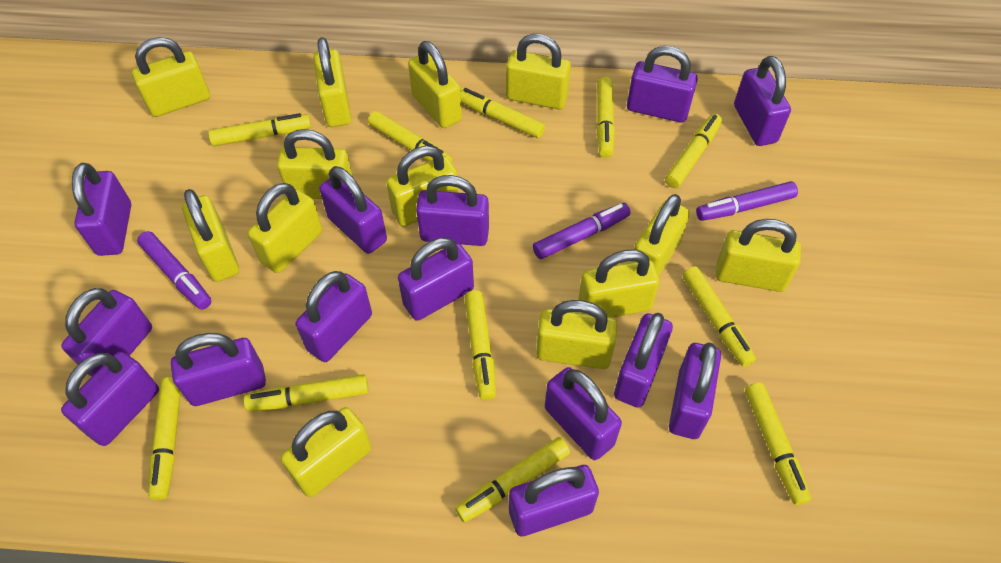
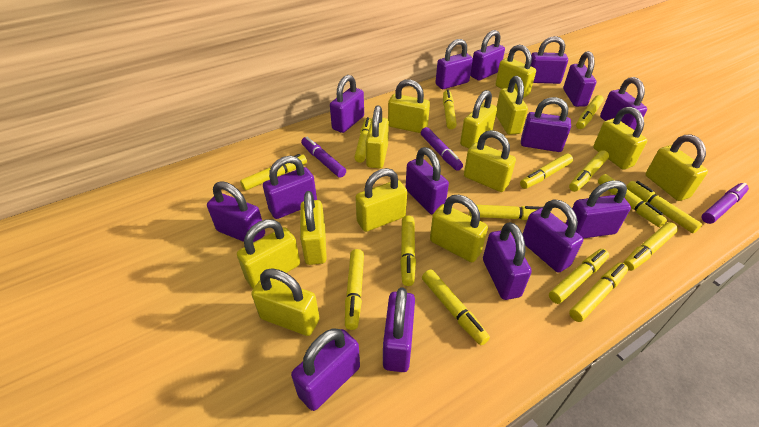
purple padlock: [61,288,152,376] [61,352,159,446] [72,163,131,256] [171,333,266,406] [296,271,372,362] [319,166,387,254] [398,237,474,321] [416,175,489,246] [509,465,599,536] [545,367,622,460] [614,313,673,408] [627,46,698,123] [669,342,721,439] [734,56,791,146] = 14 -> [207,181,265,242] [263,156,317,219] [291,328,360,411] [330,75,364,133] [383,287,415,372] [406,147,449,214] [435,39,473,89] [470,30,505,80] [483,222,532,300] [521,97,571,152] [523,199,583,272] [531,36,568,84] [563,51,597,107] [565,180,631,239] [600,77,647,130] = 15
yellow marker: [148,377,181,500] [208,113,311,146] [244,374,369,411] [368,111,452,163] [455,437,570,523] [460,88,545,138] [464,290,496,400] [597,76,615,158] [665,114,722,188] [683,266,756,367] [745,383,811,505] = 11 -> [240,154,307,190] [345,249,364,330] [354,117,372,163] [400,215,416,286] [422,269,490,345] [443,90,457,129] [469,205,543,220] [520,153,573,189] [549,249,609,304] [569,150,609,192] [569,262,628,322] [576,95,604,129] [598,174,667,227] [623,222,678,271] [626,181,702,233] = 15

